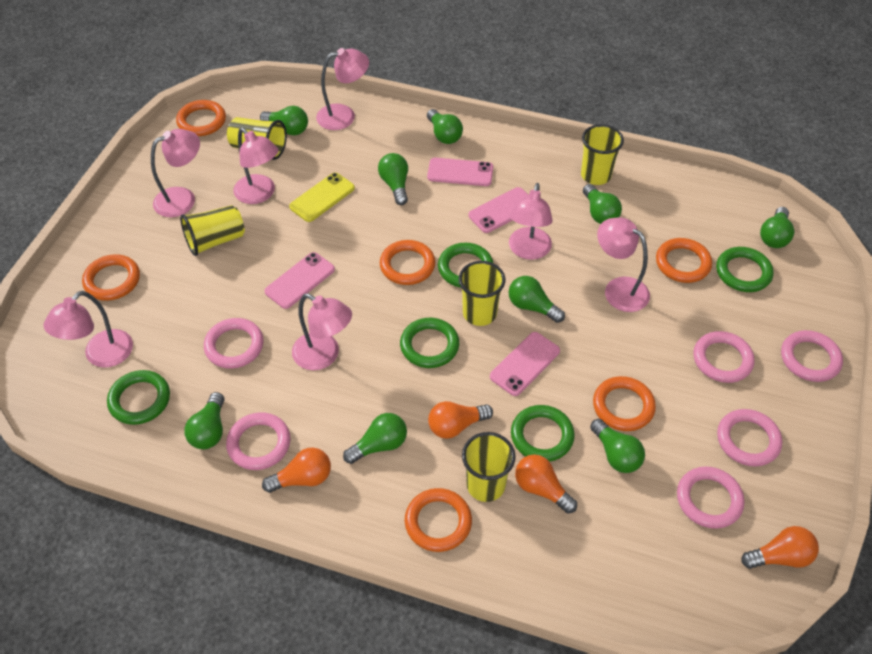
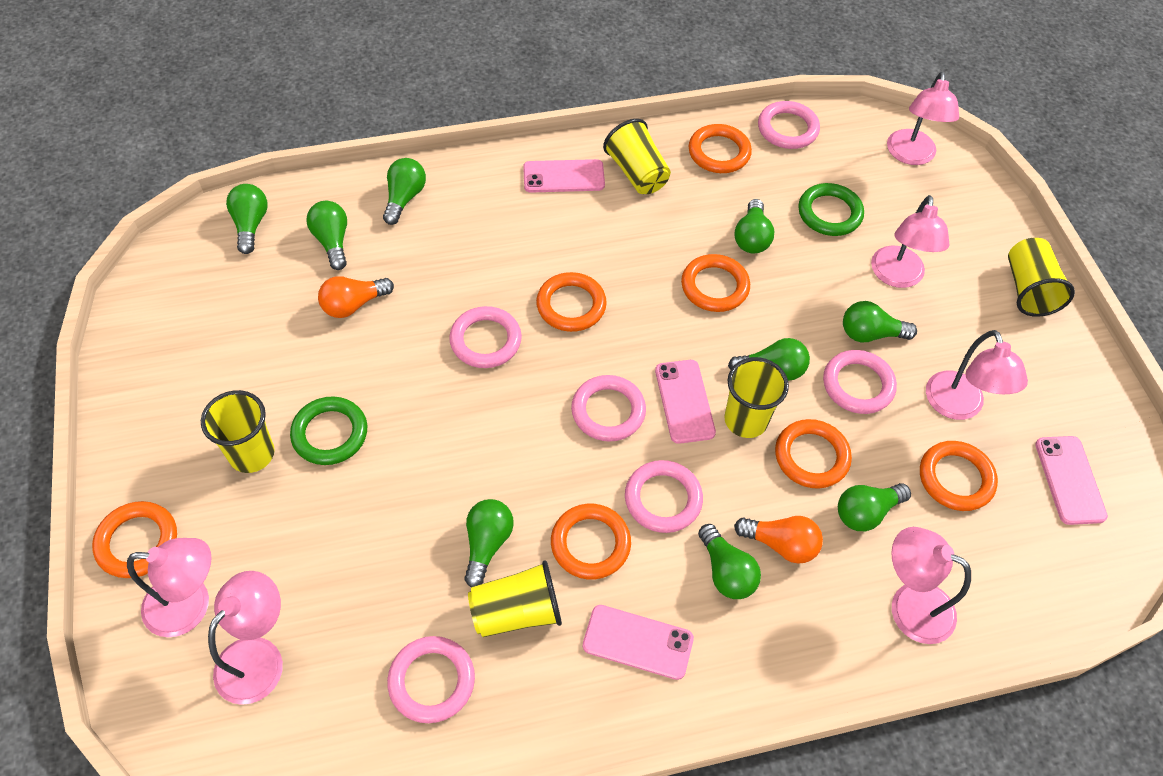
green ring: [107,370,170,425] [400,318,459,368] [438,243,493,288] [511,405,575,462] [716,247,774,292] = 5 -> [290,396,367,465] [798,183,864,236] = 2
orange light bulb: [262,447,331,493] [428,401,493,439] [515,454,577,514] [741,526,819,569] = 4 -> [318,276,394,318] [734,516,823,564] = 2
orange ring: [82,254,140,301] [176,100,226,136] [380,240,435,285] [405,488,472,552] [593,376,656,431] [656,238,712,283] = 6 -> [92,501,177,578] [536,272,607,332] [551,504,631,580] [681,254,750,312] [689,124,752,173] [775,419,852,489] [920,441,998,511] = 7
pink lamp: [44,291,133,368] [151,129,200,217] [234,128,279,204] [292,294,352,370] [316,48,369,130] [509,183,552,260] [597,217,650,312] = 7 -> [127,538,212,637] [208,571,283,705] [871,195,949,288] [887,72,959,165] [891,527,971,644] [926,330,1028,420] = 6
yellow phone: [289,173,355,222] = 1 -> none = 0

